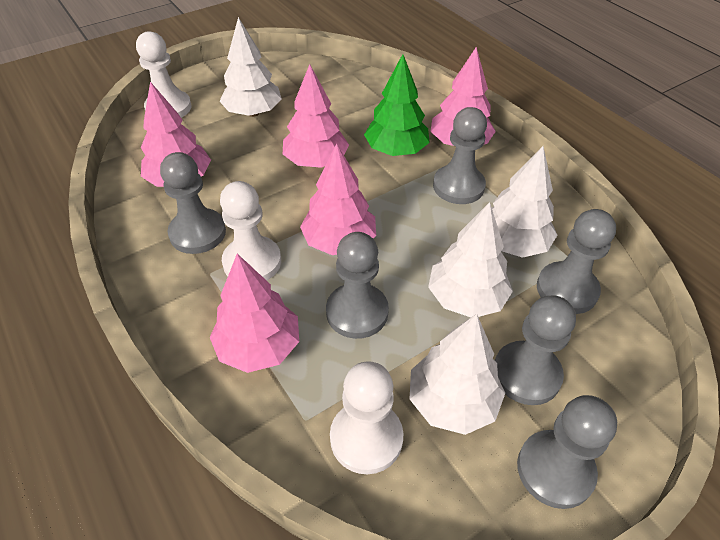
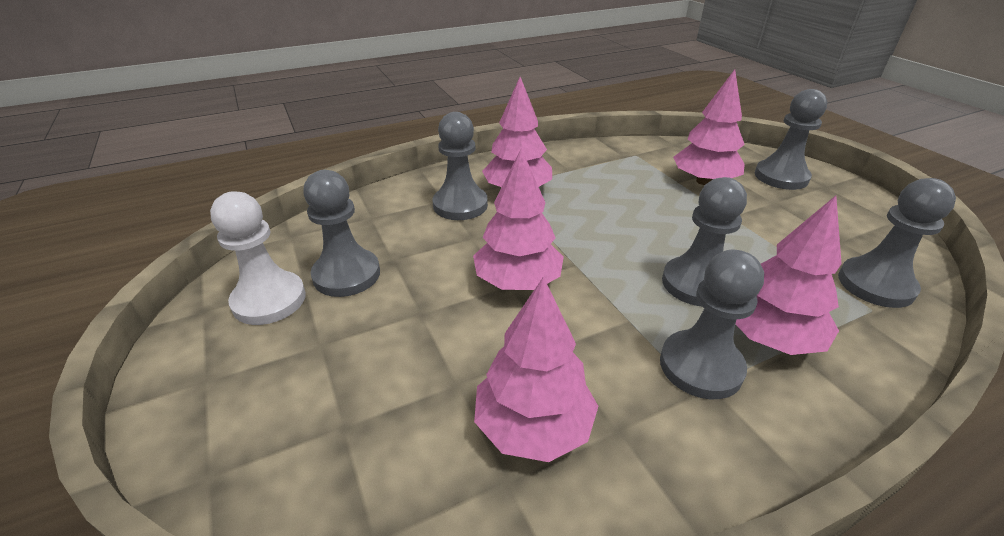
green tree: [364,54,430,156] = 1 -> none = 0
white pawn: [136,31,192,118] [220,181,281,280] [330,361,403,474] = 3 -> [210,191,306,325] = 1
white tree: [219,17,282,117] [410,314,505,435] [428,202,513,317] [492,146,557,258] = 4 -> none = 0

